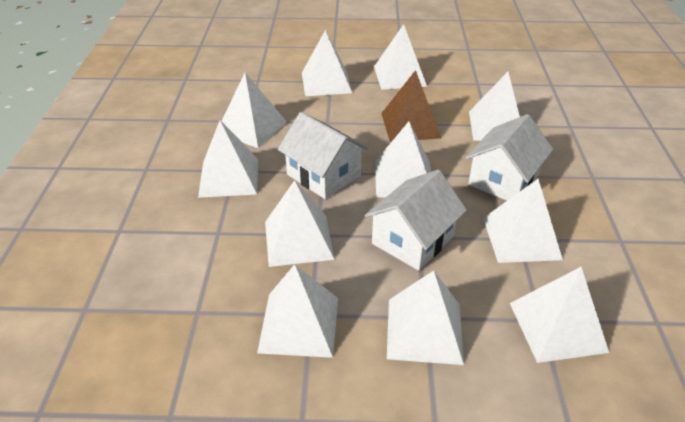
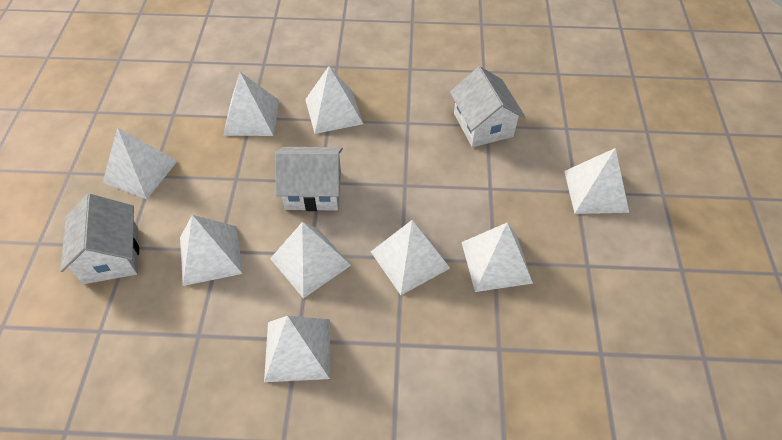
brown pyramid: [381,70,441,142] = 1 -> none = 0
white pyramid: [198,120,258,198] [222,72,287,148] [257,264,338,358] [265,180,335,267] [302,30,352,96] [374,24,427,90] [375,122,431,197] [387,270,464,365] [469,72,520,141] [483,179,563,263] [510,267,609,363] = 11 -> [102,127,177,199] [180,215,243,286] [223,72,279,136] [264,316,330,382] [270,222,351,298] [305,66,363,134] [371,220,450,295] [462,223,533,292] [564,148,629,214] = 9

